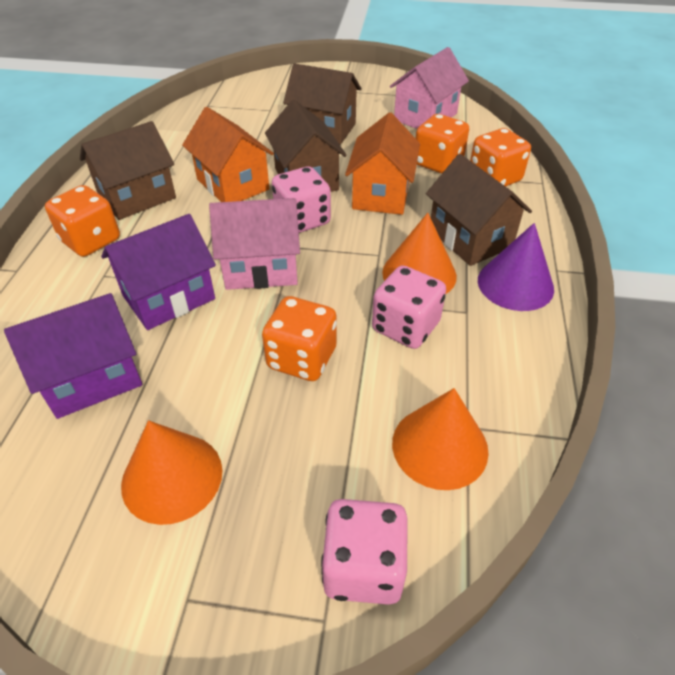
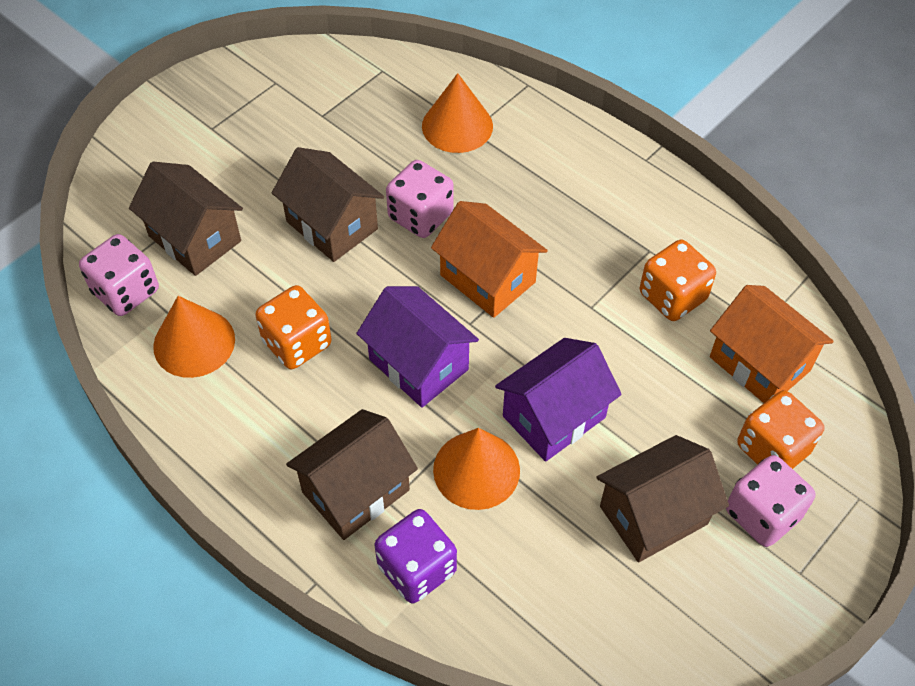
orange dice: [45,185,120,257] [262,296,337,381] [416,114,469,174] [470,128,531,187] = 4 -> [255,285,332,369] [640,240,716,321] [737,390,824,469] = 3
pink house: [209,198,300,290] [390,47,469,129] = 2 -> none = 0
purple cone: [478,223,554,311] = 1 -> none = 0
purple dice: none = 0 -> [375,509,457,603] = 1

